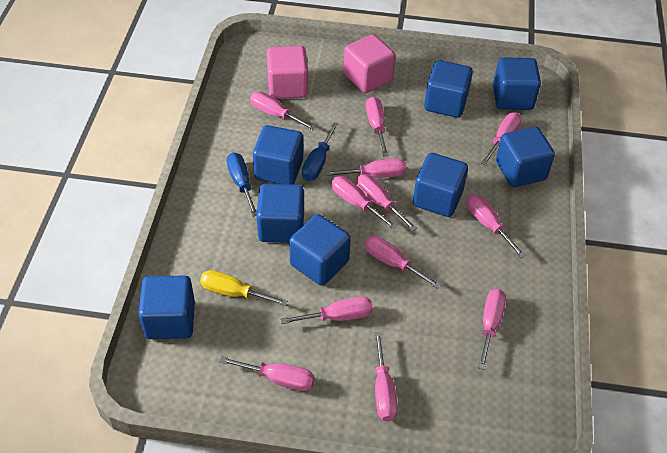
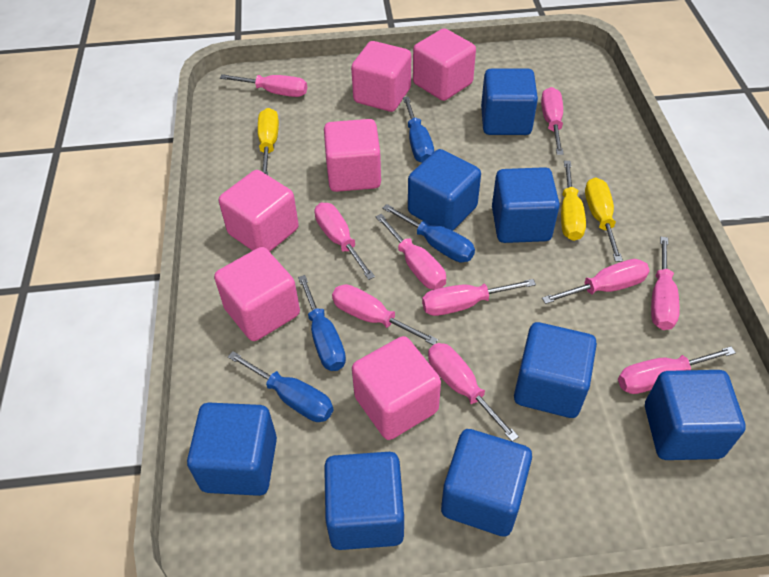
blue screwdriver: [227,152,257,217] [302,122,339,181] = 2 -> [228,351,333,422] [298,275,346,371] [382,204,475,262] [403,97,434,163] = 4
pink cube: [267,46,308,99] [344,34,395,93] = 2 -> [214,247,300,341] [219,170,299,252] [324,119,381,192] [351,41,411,112] [352,336,441,440] [413,28,476,101] = 6
pink screwdriver: [219,356,315,391] [250,92,316,131] [280,297,373,324] [325,158,406,178] [332,176,397,229] [357,174,417,231] [364,236,441,289] [366,97,389,156] [374,332,398,421] [467,195,525,258] [478,289,506,370] [481,112,522,165] = 12 -> [220,74,307,97] [314,203,375,280] [332,284,438,345] [376,214,446,290] [422,279,536,316] [428,343,519,442] [541,87,564,155] [542,259,650,304] [618,347,736,394] [651,237,680,330] = 10
yellow screwdriver: [200,270,288,306] = 1 -> [258,108,279,175] [561,161,586,241] [585,177,623,262] = 3

